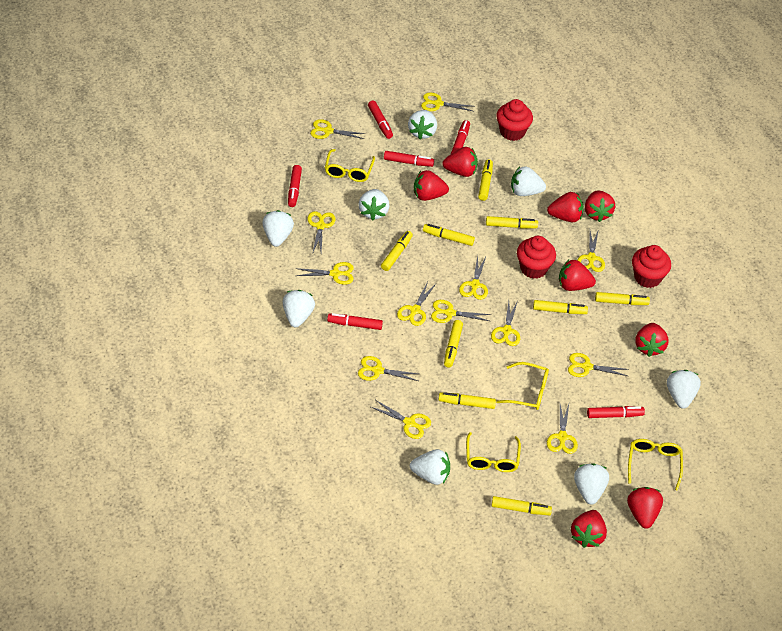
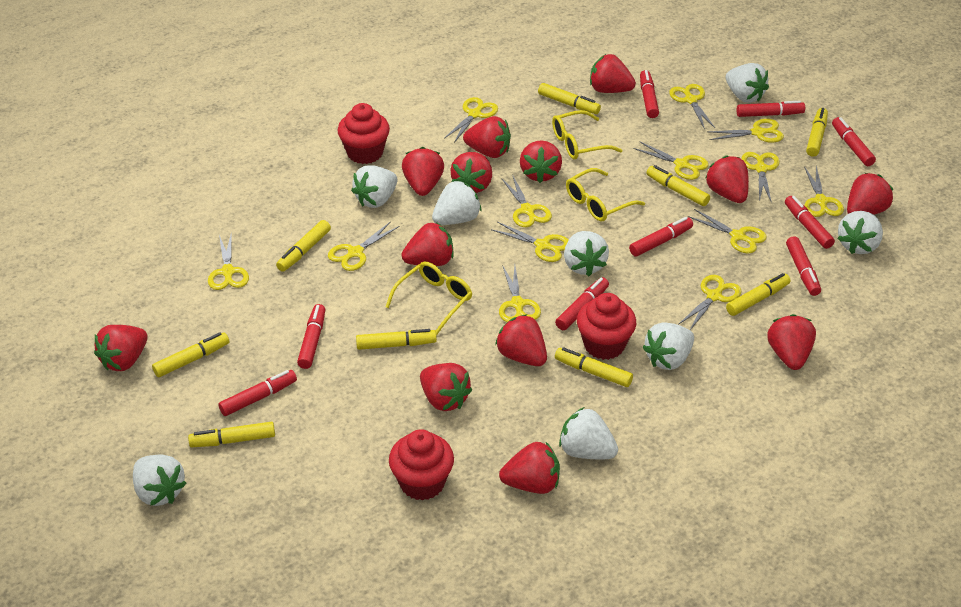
red marker: [288,165,302,207] [327,313,383,330] [368,101,393,139] [384,151,434,167] [451,120,470,154] [587,406,645,418] = 6 -> [218,370,297,416] [297,304,325,369] [555,277,609,330] [629,217,693,256] [640,70,659,118] [736,101,805,117] [785,196,835,249] [786,236,821,296] [832,117,876,166] = 9
red strawberry: [414,170,449,201] [442,147,478,177] [547,192,584,222] [559,260,596,291] [571,510,607,548] [585,190,615,222] [627,487,663,529] [635,323,668,357] = 8 -> [94,325,148,371] [402,147,444,196] [402,222,454,266] [420,363,472,411] [450,152,492,193] [463,116,511,158] [495,314,547,366] [499,442,560,494] [520,140,562,183] [590,54,636,93] [706,156,749,203] [767,314,816,370] [847,173,893,215] = 13
yellow glasses: [325,149,375,182] [466,432,521,472] [496,362,549,410] [628,439,683,491] = 4 -> [385,262,472,335] [552,110,622,160] [566,168,645,221] = 3

